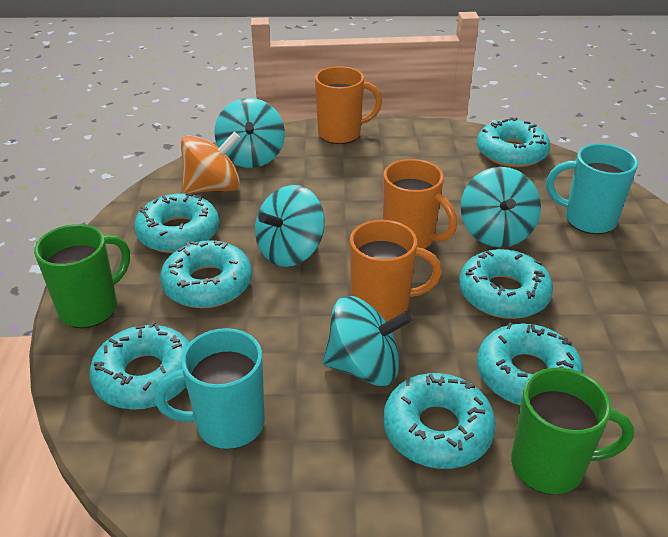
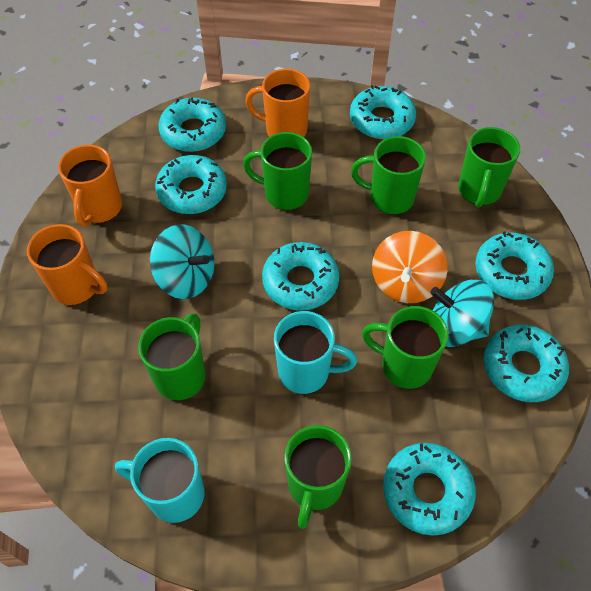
green mug: [34,224,130,328] [511,367,634,495] = 2 -> [138,313,205,400] [243,132,312,210] [284,425,352,529] [351,136,426,215] [362,306,448,389] [458,127,520,208] = 6
turquoise spinning top: [215,98,285,168] [255,185,325,267] [323,296,412,386] [461,167,541,247] = 4 -> [150,225,215,299] [430,280,494,347] = 2

